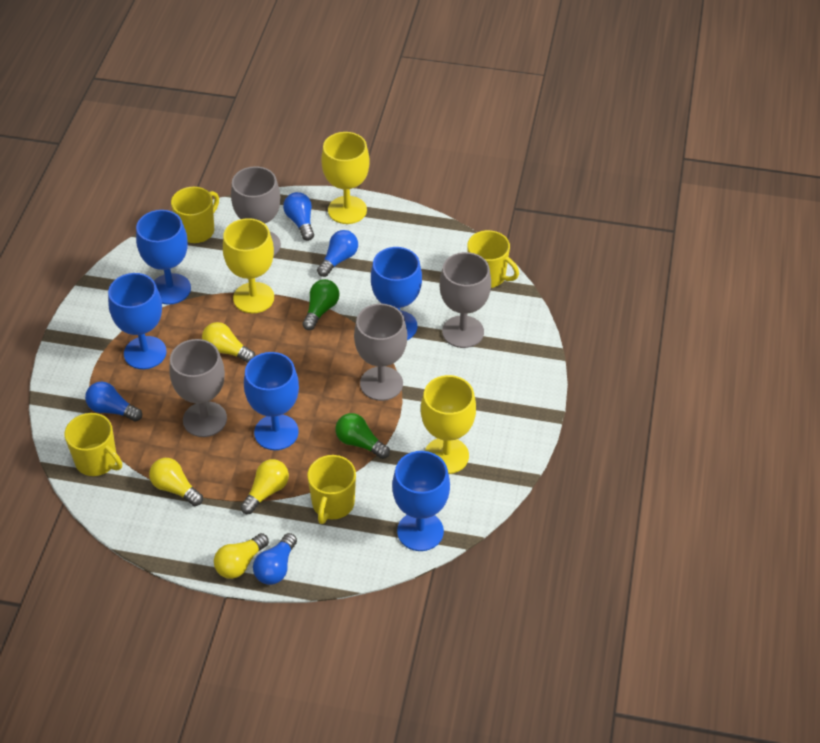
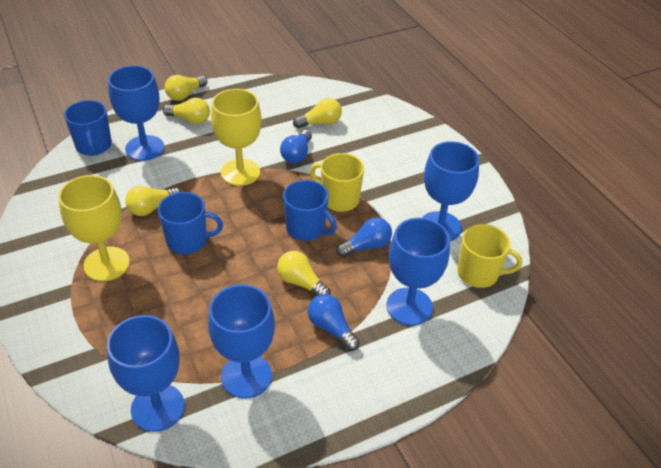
blue light bulb: [85,381,142,421] [253,533,297,585] [283,192,314,241] [317,230,358,277] = 4 -> [280,130,312,164] [308,294,360,351] [336,217,392,257] = 3
blue mug: none = 0 -> [64,100,112,156] [158,192,223,254] [283,180,337,241] = 3
green light bulb: [302,279,339,330] [335,413,390,459] = 2 -> none = 0
grey goblet: [169,339,227,437] [231,166,281,255] [354,304,407,401] [440,252,491,348] = 4 -> none = 0
yellow goblet: [223,218,274,313] [321,132,370,224] [421,375,476,474] = 3 -> [58,175,130,281] [211,89,262,186] = 2
yellow light bulb: [149,458,203,506] [202,322,255,363] [214,533,269,579] [240,459,289,514] = 4 -> [125,186,181,216] [163,98,210,124] [165,75,207,101] [277,251,331,296] [293,98,342,128] = 5
yellow mug: [65,413,122,476] [171,187,219,243] [307,455,356,524] [467,230,519,288] = 4 -> [310,153,364,212] [458,224,522,288] = 2

